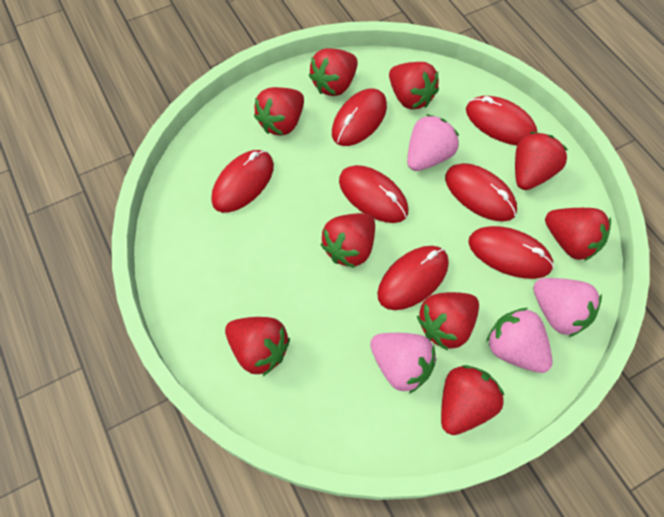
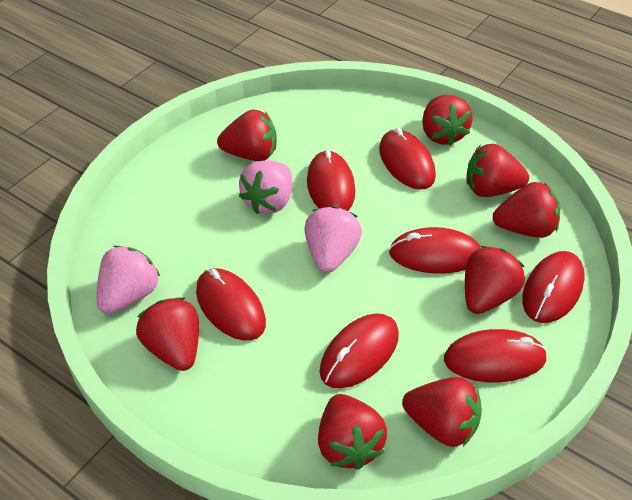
pink strawberry: [370,333,436,394] [407,114,459,171] [486,308,553,373] [533,278,602,337] = 4 -> [97,246,160,314] [239,161,292,214] [304,206,362,273] = 3
red strawberry: [225,317,290,376] [254,87,304,136] [309,48,358,96] [320,213,375,268] [389,62,439,110] [417,292,479,351] [441,365,504,435] [515,132,568,190] [545,208,611,261] = 9 -> [136,297,199,371] [217,109,277,161] [318,394,387,470] [402,377,482,447] [422,95,473,146] [465,246,525,314] [466,144,529,197] [493,182,560,238] = 8

